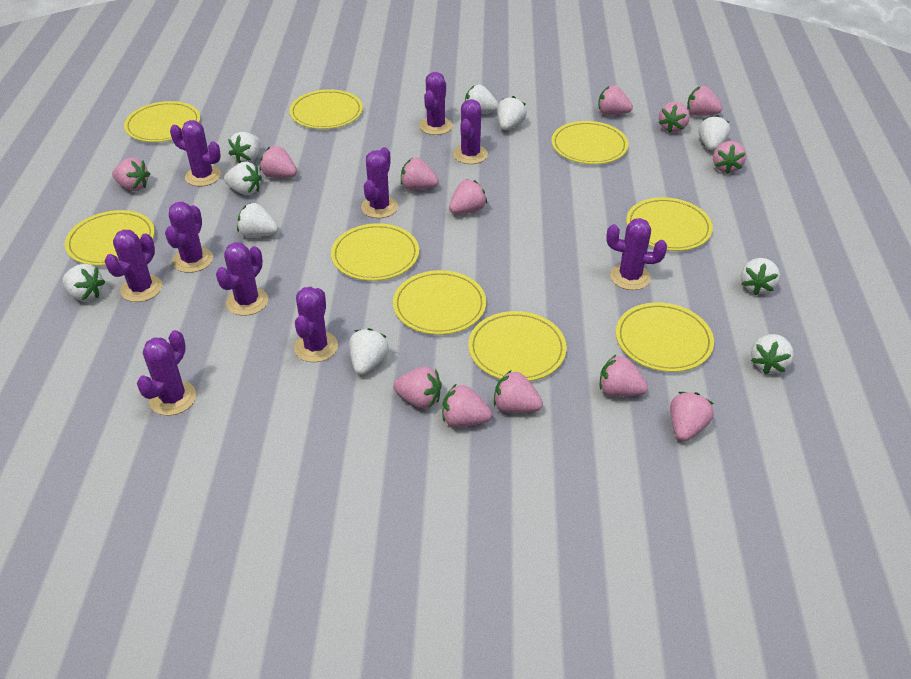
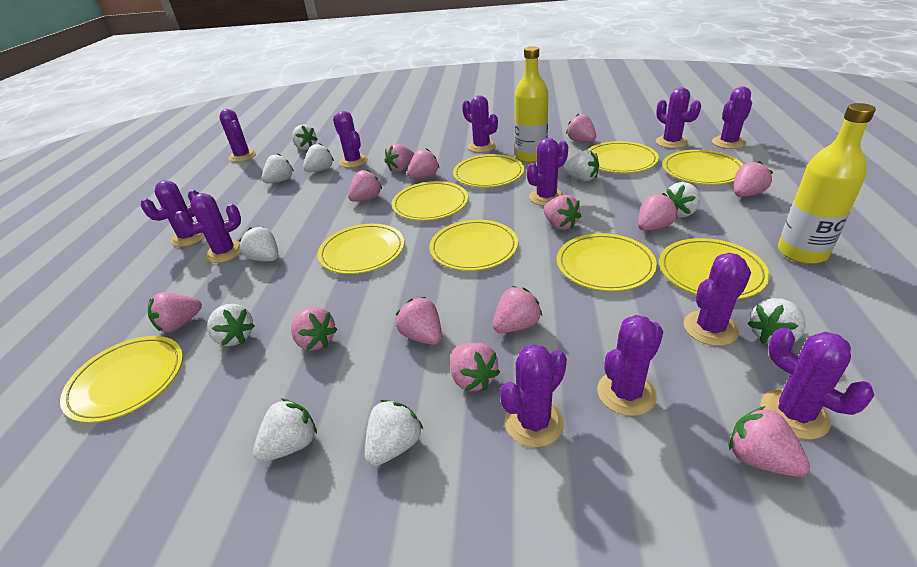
purple cactus: [105,230,162,302] [137,330,196,415] [165,202,213,273] [170,120,221,186] [216,242,268,316] [294,287,338,362] [361,147,398,218] [419,72,453,135] [453,99,488,164] [606,218,667,290] = 10 -> [140,180,205,247] [175,193,242,263] [219,109,256,162] [333,111,368,168] [462,95,498,153] [500,344,567,447] [527,138,568,206] [597,315,664,416] [656,87,701,149] [684,253,751,346] [712,86,752,149] [761,327,875,439] = 12
yellow bottle: none = 0 -> [515,46,549,163] [778,103,876,264] = 2

